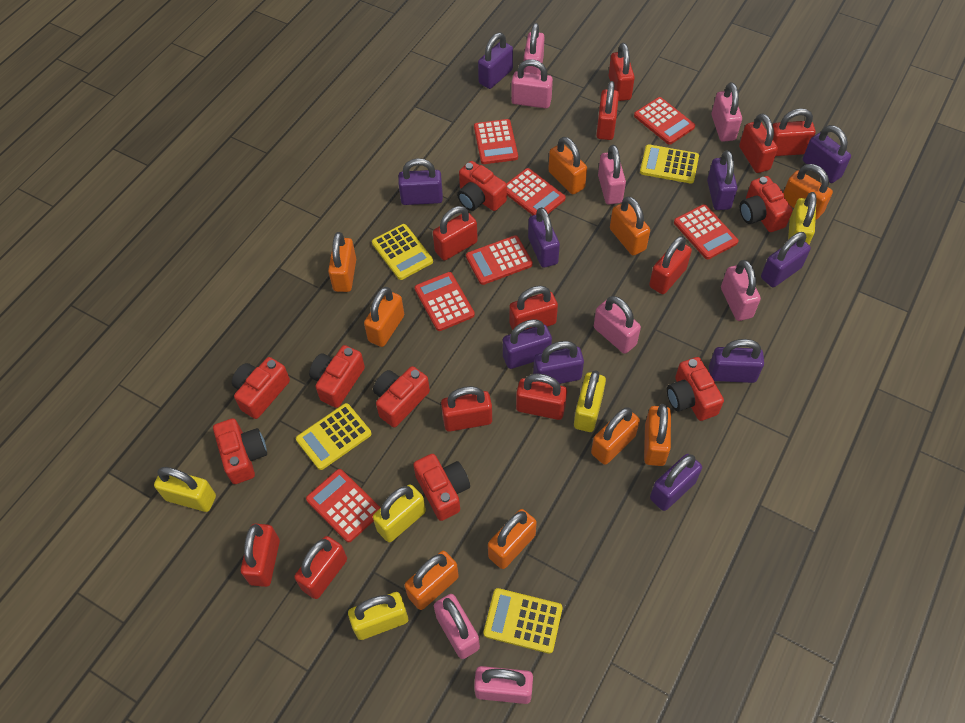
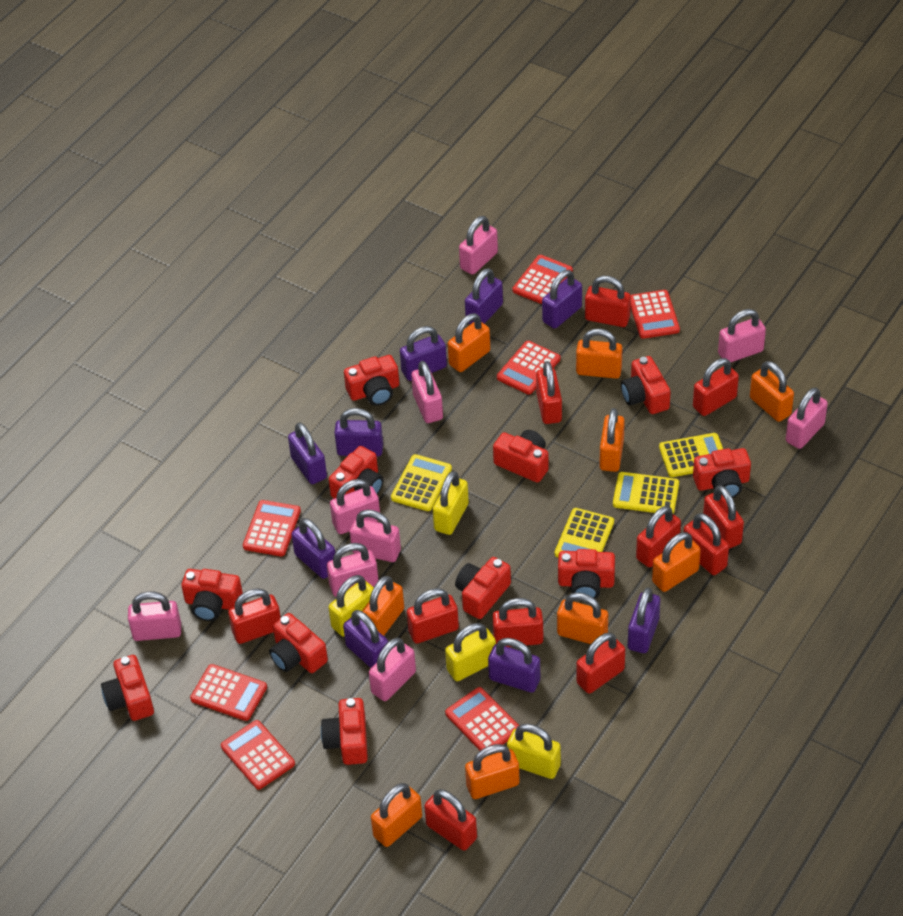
pink padlock: [434,594,480,659] [474,666,533,704] [511,59,553,109] [524,23,545,74] [594,296,641,354] [598,145,626,204] [712,82,742,142] [721,260,761,321] = 8 -> [128,591,181,641] [327,543,379,597] [330,479,380,534] [350,510,401,562] [369,638,416,701] [411,361,443,423] [459,216,498,275] [718,309,766,363] [786,387,828,449] = 9
purple padlock: [398,158,443,205] [478,32,513,89] [503,319,552,369] [528,207,560,268] [533,341,584,384] [650,454,702,511] [707,150,737,210] [709,339,764,383] [761,232,811,287] [803,125,851,183] = 10 -> [288,422,327,484] [291,518,335,579] [335,408,383,457] [343,610,388,668] [400,326,447,381] [465,268,503,324] [488,638,540,692] [542,270,582,329] [628,587,660,653] = 9
red camera: [213,418,267,484] [232,357,290,419] [309,345,365,408] [373,366,430,427] [413,454,470,521] [457,161,507,211] [667,357,724,421] [740,176,793,232] = 8 -> [101,655,154,721] [181,569,243,621] [269,613,328,673] [321,698,368,765] [329,446,383,499] [344,355,399,406] [455,557,511,619] [493,430,549,483] [558,549,615,599] [621,356,671,414] [693,448,751,498] = 11
yellow padlock: [154,467,216,512] [348,592,408,640] [373,485,426,542] [574,370,606,432] [788,192,816,244] = 5 -> [328,575,374,637] [433,471,469,535] [445,623,496,681] [507,724,561,779] = 4

